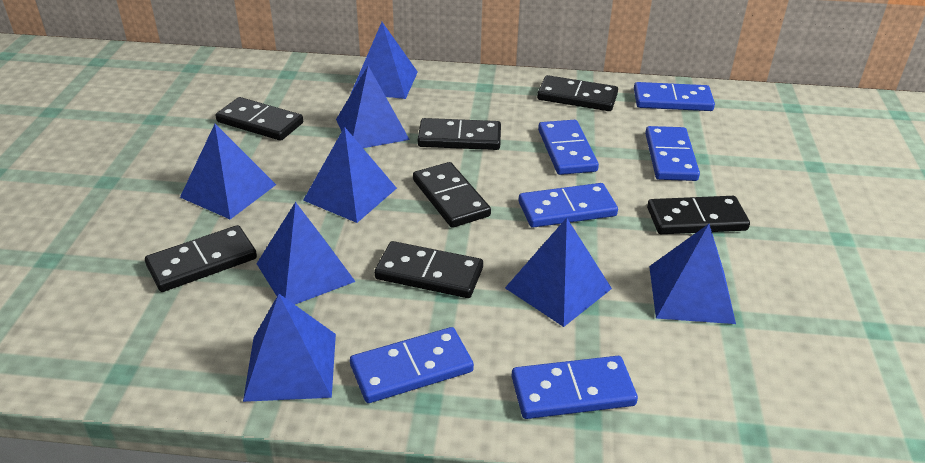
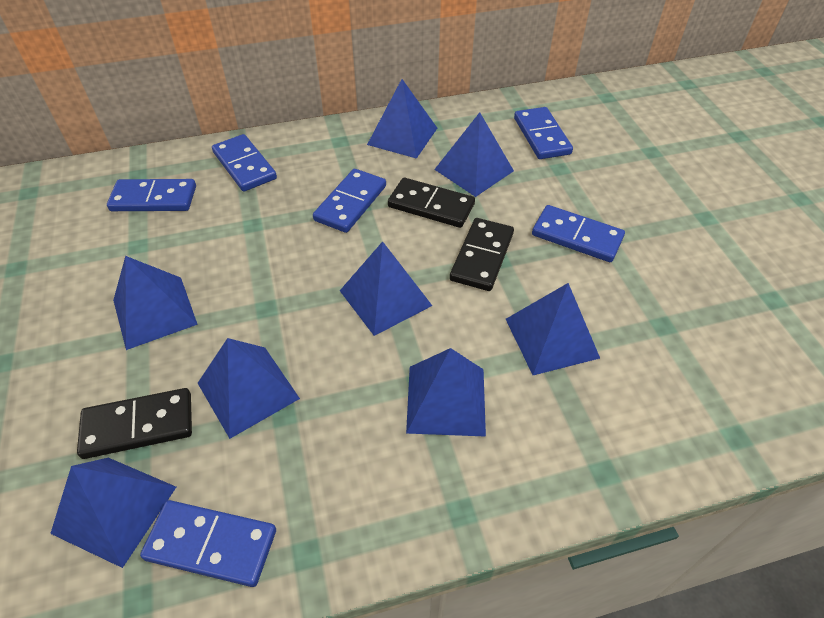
black domino: [145,225,257,292] [216,97,303,141] [374,241,483,298] [413,162,491,228] [418,118,501,150] [537,75,618,111] [647,196,750,234] = 7 -> [77,388,192,459] [388,178,475,228] [450,218,514,291] = 3

